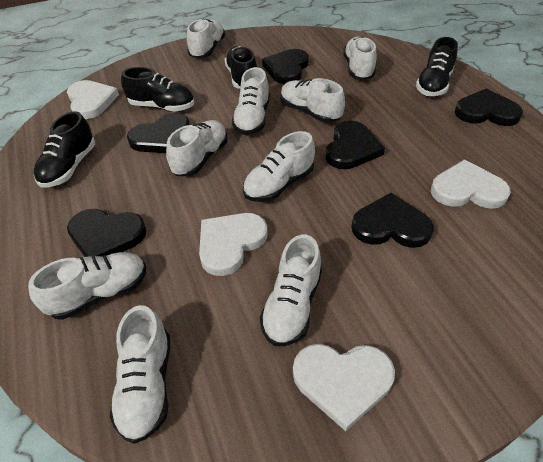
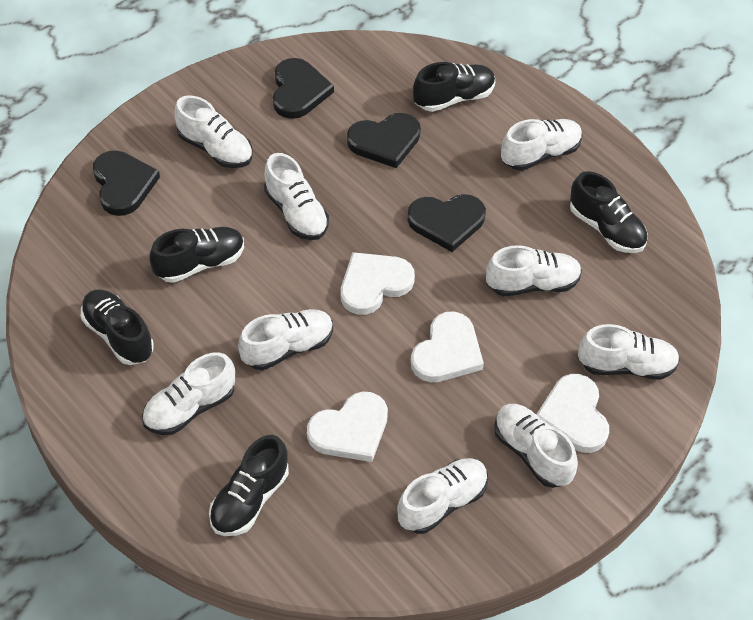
black heart: [67,209,146,257] [127,113,190,153] [262,49,309,84] [326,121,385,169] [351,193,434,248] [455,88,523,126] = 6 -> [93,150,160,216] [273,58,334,119] [347,113,421,168] [407,194,486,252] = 4
black shoe: [34,111,95,188] [121,67,194,112] [225,46,257,89] [416,37,458,96] = 4 -> [81,290,154,365] [149,227,244,283] [209,435,289,536] [413,62,495,112] [570,171,648,253] = 5

